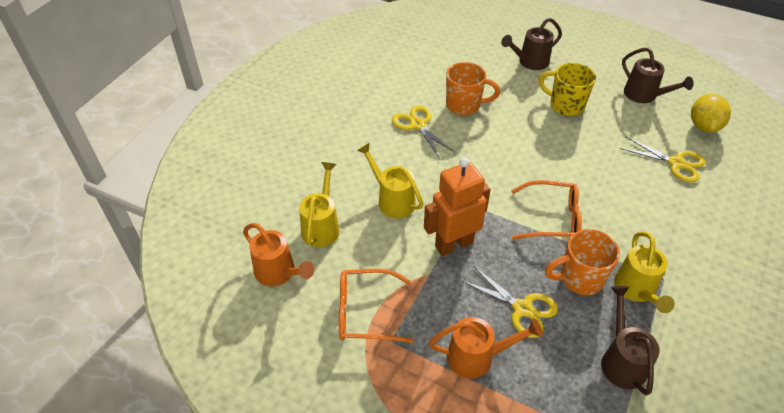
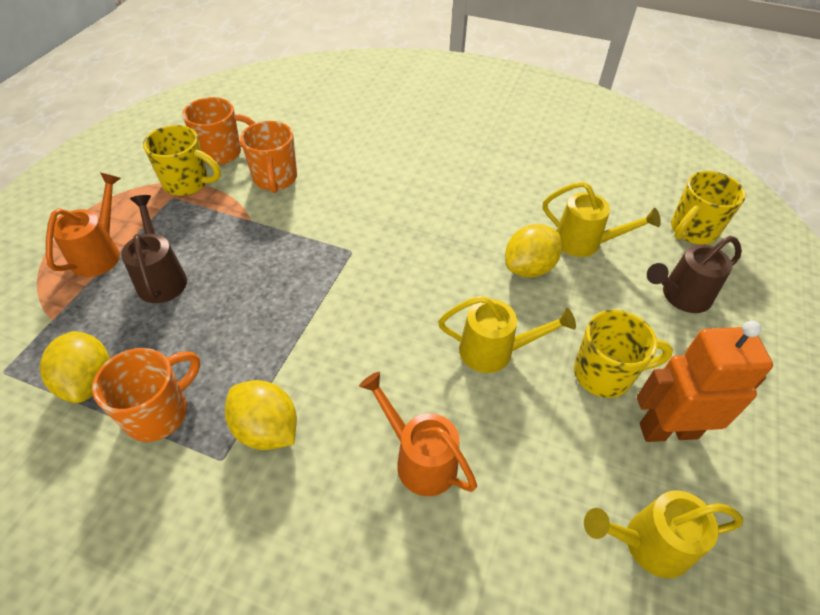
brown watering can: [501,18,562,70] [601,286,659,396] [622,48,694,103] = 3 -> [121,195,187,303] [647,236,742,313] = 2
orange glasses: [339,268,413,343] [511,180,582,240] = 2 -> none = 0
orange mug: [446,62,500,115] [545,229,620,295] = 2 -> [92,348,200,442] [182,97,256,165] [240,121,297,193] = 3
yellow lemon: [691,94,731,133] = 1 -> [39,331,110,403] [225,380,297,450] [505,224,562,277] = 3
yellow mug: [539,63,596,116] = 1 -> [143,125,221,196] [574,309,673,398] [671,171,746,244] = 3
yellow scissors: [392,106,455,158] [461,266,558,338] [620,137,705,183] = 3 -> none = 0

